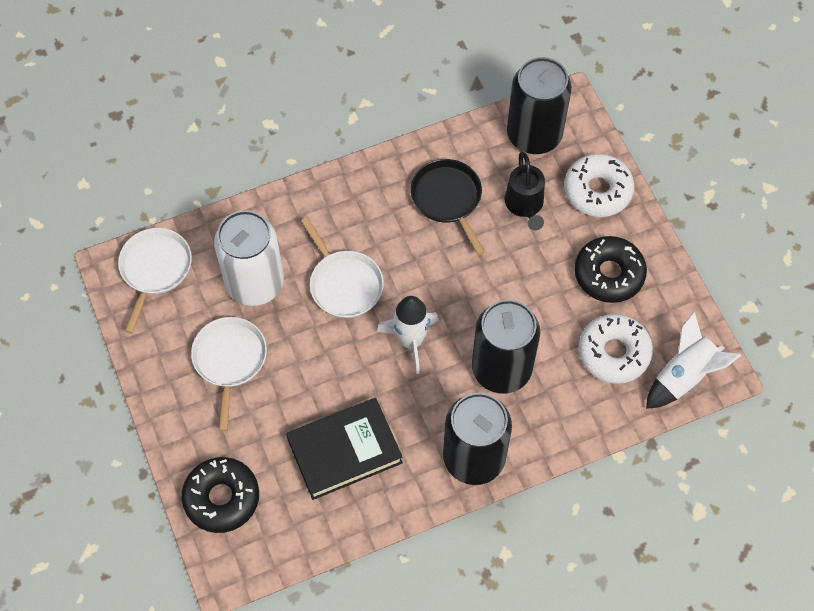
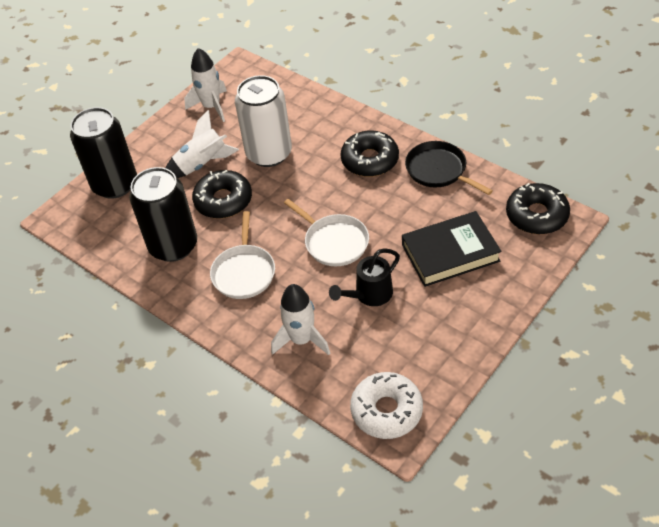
black can: [443,393,512,485] [472,300,540,394] [507,57,572,154] = 3 -> [70,107,137,199] [129,167,197,262] = 2
black donut: [182,457,259,533] [575,236,647,303] = 2 -> [192,170,252,219] [341,130,399,177] [506,183,570,234] = 3
white donut: [564,153,634,217] [579,314,653,384] = 2 -> [350,372,423,439] = 1
white pan: [118,228,192,333] [191,317,267,431] [301,217,384,318] = 3 -> [210,211,275,299] [284,199,369,266] = 2
white rocket: [377,296,439,374] [646,312,741,409] = 2 -> [165,110,239,178] [185,48,227,122] [271,284,330,355] = 3

